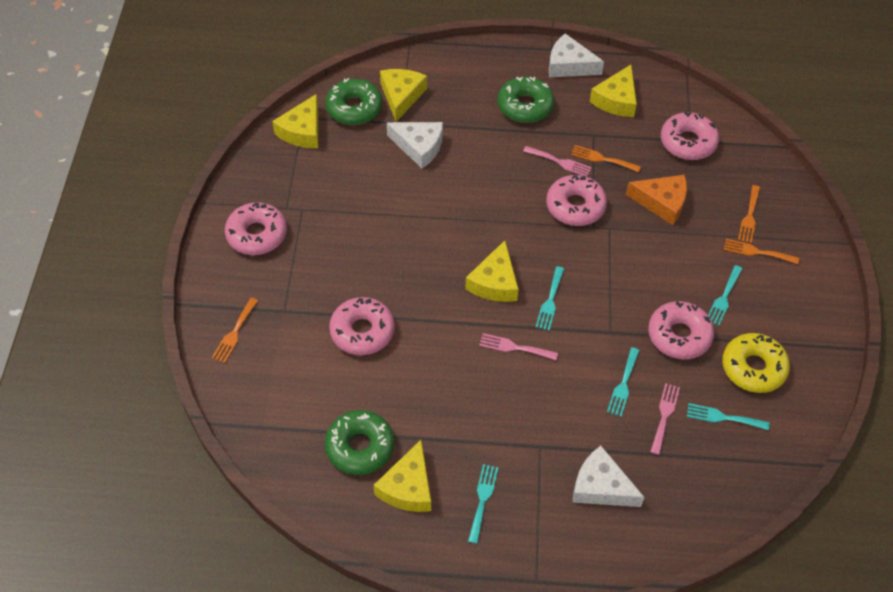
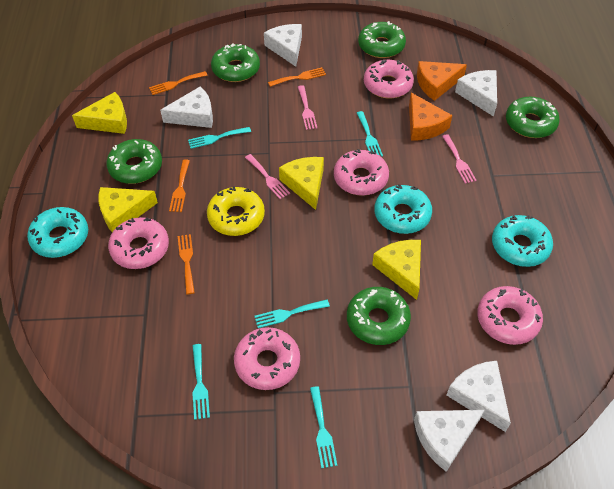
green donut: [325,78,382,125] [325,410,394,475] [498,77,555,123] = 3 -> [106,139,162,184] [211,43,260,82] [347,287,411,345] [358,21,406,58] [506,97,560,138] = 5
orange cheese: [626,175,687,225] = 1 -> [409,93,452,141] [417,61,467,101] = 2
turquoise donut: none = 0 -> [27,207,88,258] [374,184,432,234] [492,215,553,267] = 3
white cheese: [387,122,443,168] [549,33,604,77] [572,446,645,507] = 3 -> [160,86,213,128] [264,24,302,67] [414,410,485,472] [447,361,511,432] [455,70,497,117] = 5
yellow cheese: [272,94,318,148] [374,440,431,512] [380,69,427,122] [465,240,518,302] [590,65,637,117] = 5 -> [72,92,127,134] [98,187,158,232] [279,157,324,210] [372,240,421,300] = 4

